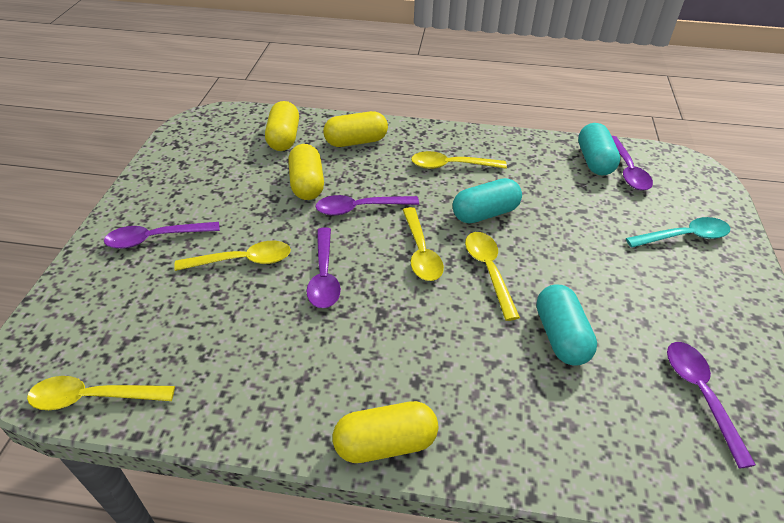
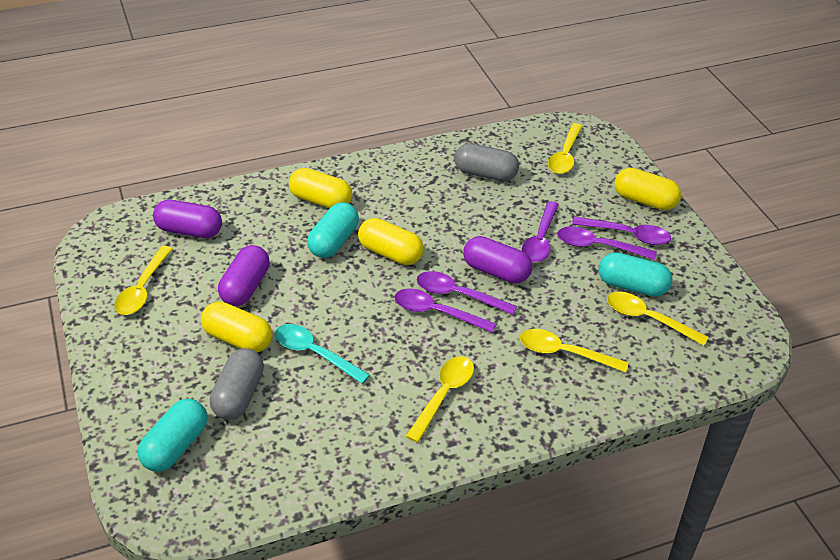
grey capsule: none = 0 -> [210,348,264,420] [454,143,519,181] = 2
purple capsule: none = 0 -> [153,199,222,238] [218,245,270,306] [463,236,532,283] = 3

